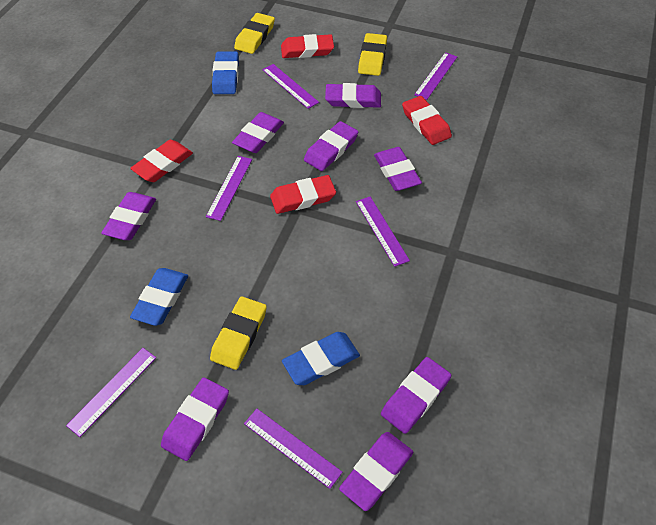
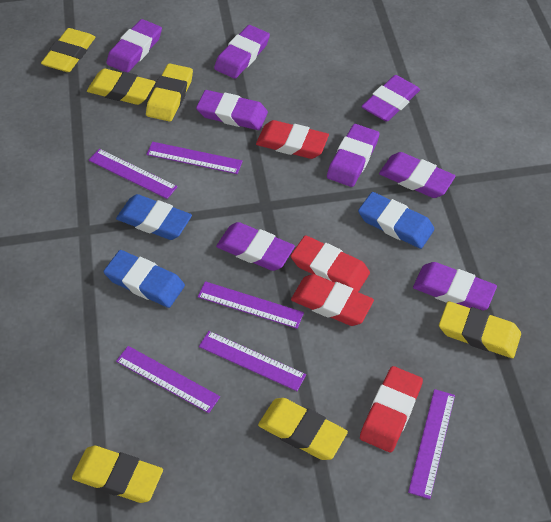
yellow eraser: [210,296,267,370] [234,13,275,54] [358,33,387,76] = 3 -> [41,28,95,72] [72,446,163,503] [87,68,155,105] [146,63,193,122] [258,398,348,460] [439,301,521,358] = 6

